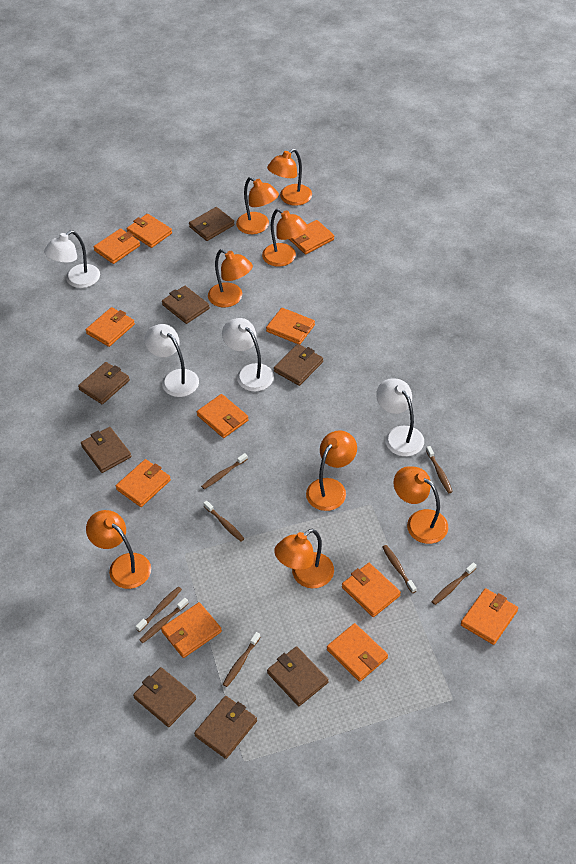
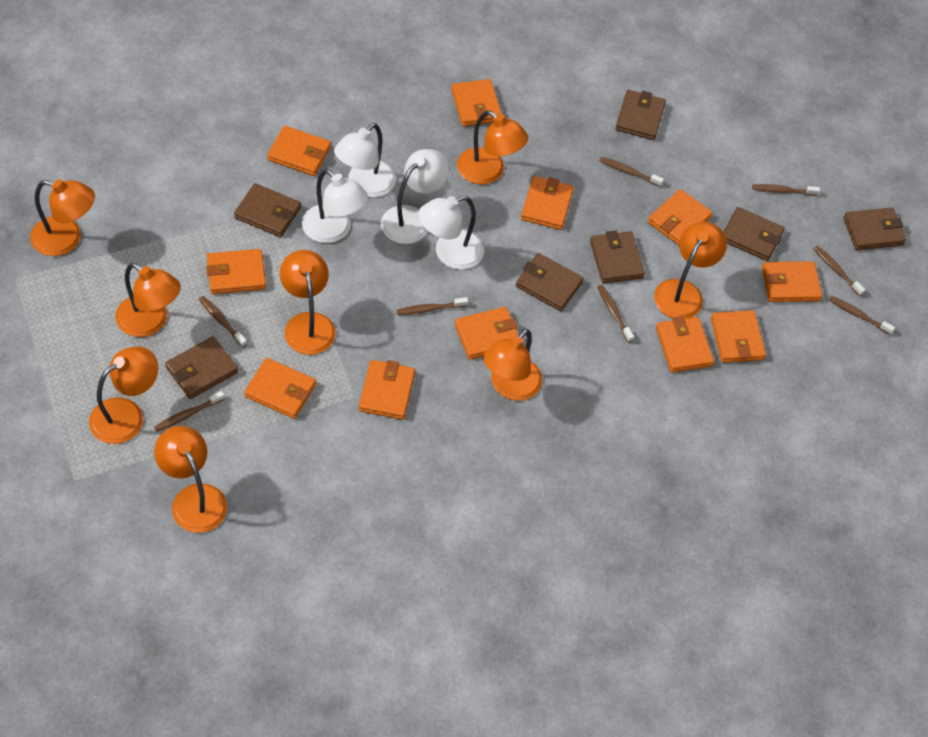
brown wallet: [78,362,130,404] [81,427,131,473] [133,667,196,727] [162,286,210,324] [189,207,235,241] [194,696,257,759] [267,646,328,706] [274,344,323,386] = 8 -> [165,336,238,399] [234,183,301,237] [516,253,584,311] [590,230,645,283] [615,90,666,140] [723,207,784,261] [843,207,906,250] = 7

